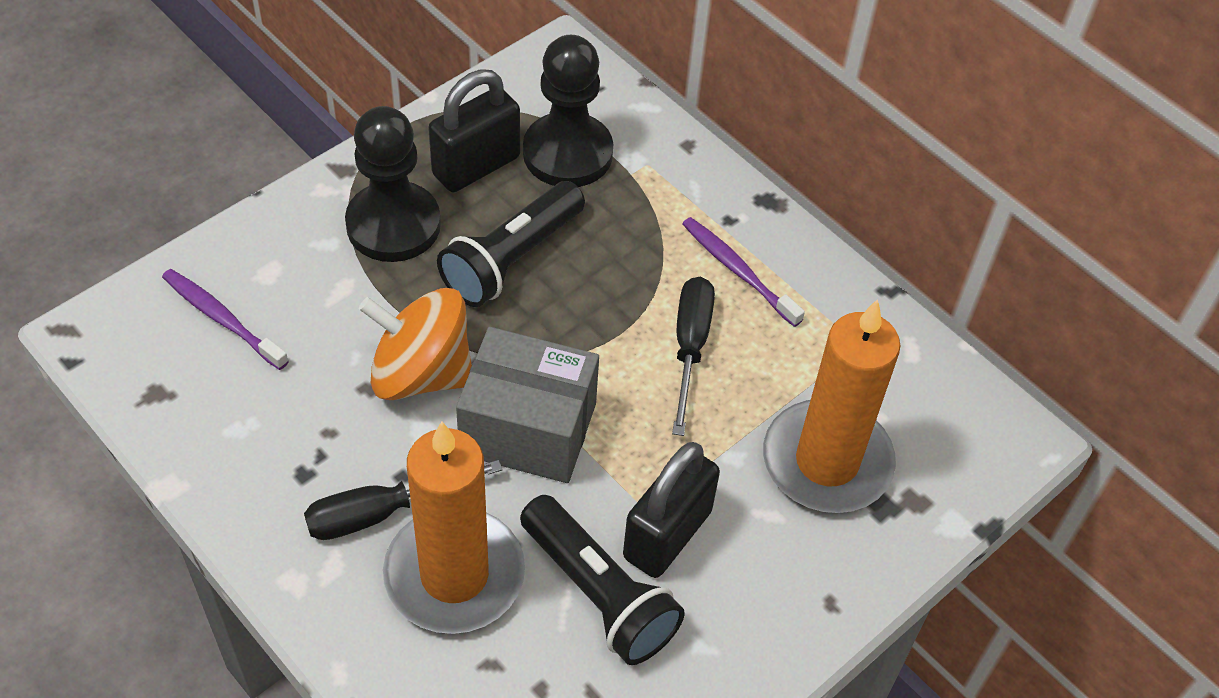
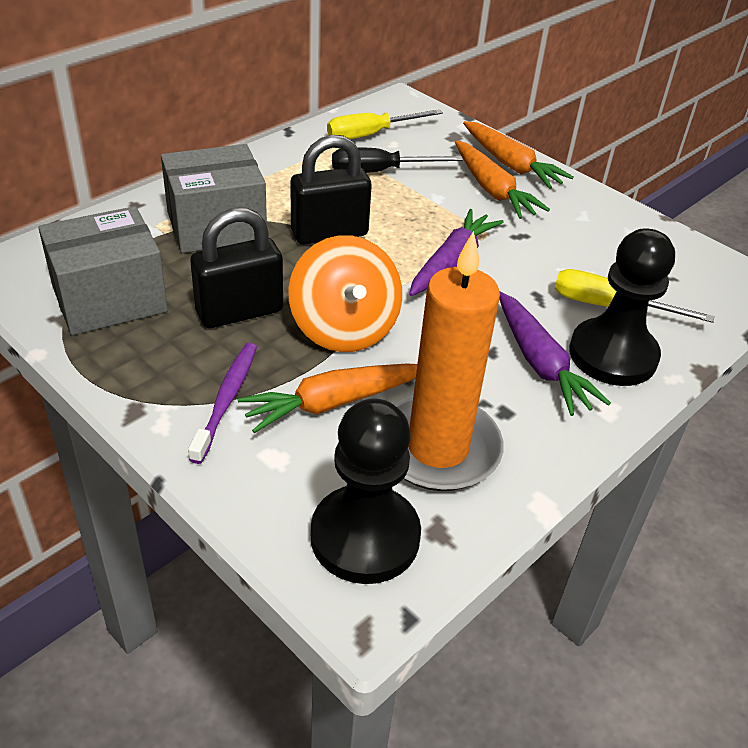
black flashlight: [437,181,585,307] [520,495,685,665] = 2 -> none = 0
black screwdriver: [304,460,503,540] [672,277,715,436] = 2 -> [332,147,463,173] = 1
grey box: [456,327,599,483] = 1 -> [38,206,168,335] [161,144,267,253] = 2
orange candle: [383,422,525,634] [763,299,900,513] = 2 -> [394,231,504,491] = 1
orange carrot: none = 0 -> [238,363,417,433] [455,141,550,219] [463,121,574,189] = 3
purple carrot: none = 0 -> [409,209,504,296] [499,292,611,416] = 2
purple toothbrush: [162,269,289,370] [682,217,805,327] = 2 -> [188,343,257,464] = 1
yellow screwdriver: none = 0 -> [327,109,443,139] [555,269,714,323] = 2

